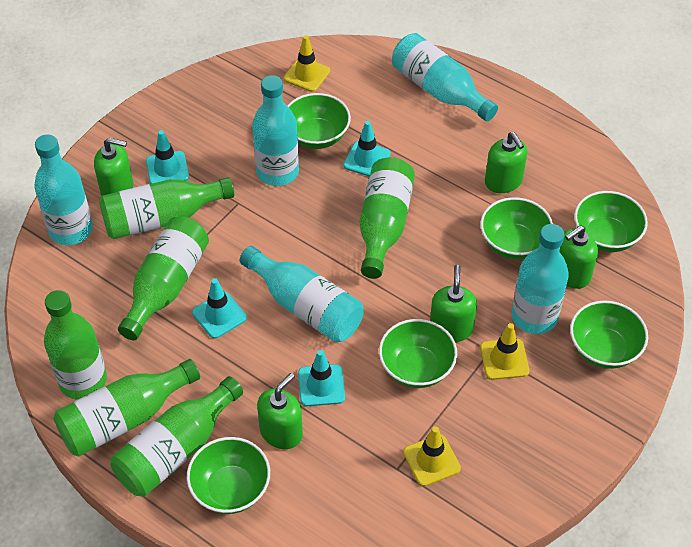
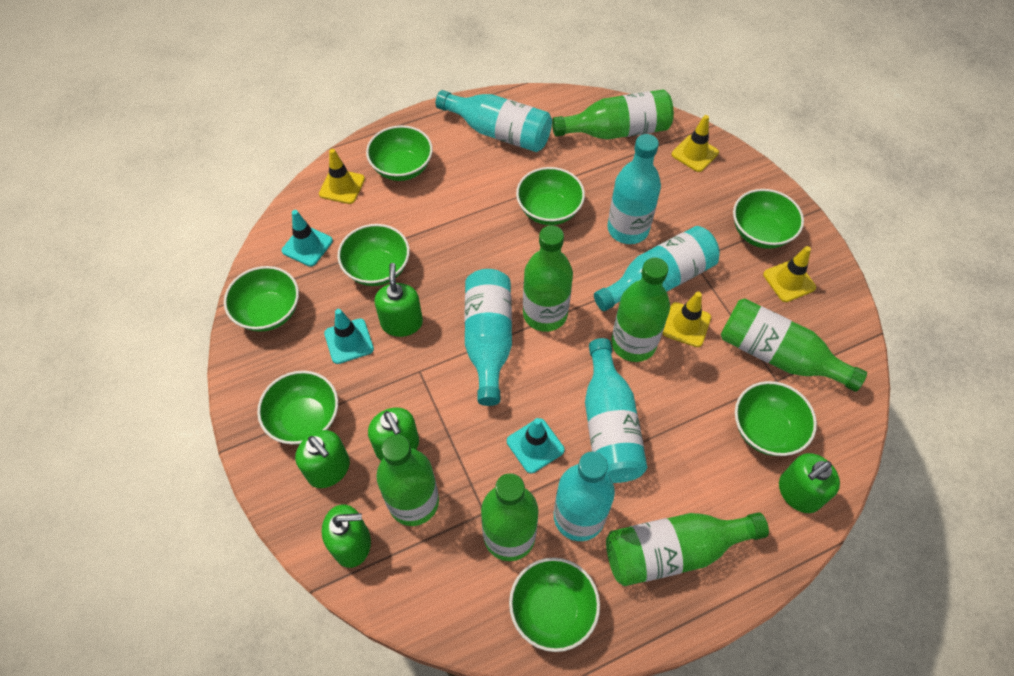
green bottle: [44,290,107,400] [54,359,200,457] [99,177,234,239] [111,376,243,497] [118,217,209,340] [360,157,415,279] = 6 -> [376,435,439,526] [481,473,539,561] [523,225,573,332] [552,90,674,140] [606,512,769,586] [611,258,670,362] [721,298,867,392] = 7
green bowl: [187,437,270,514] [287,93,351,149] [379,319,457,388] [480,197,553,259] [570,300,648,369] [574,191,648,252] = 6 -> [224,266,299,332] [257,371,338,445] [337,224,410,286] [366,125,433,181] [509,558,600,652] [516,167,585,225] [733,189,804,249] [735,381,817,456] = 8
turquoise bottle: [34,134,93,245] [240,246,364,342] [252,75,299,186] [392,33,498,121] [512,224,569,334] = 5 -> [436,90,552,152] [465,269,512,406] [554,452,615,541] [585,338,647,483] [594,226,720,311] [607,134,661,244] = 6
turquoise traffic cone: [146,130,189,184] [192,278,247,339] [298,350,345,406] [343,121,391,177] = 4 -> [282,210,333,267] [324,309,374,364] [507,418,565,473] = 3
yellow traffic cone: [284,35,330,92] [403,426,461,486] [480,323,529,380] = 3 -> [319,149,365,204] [662,292,711,347] [672,115,719,172] [763,246,816,302] = 4

